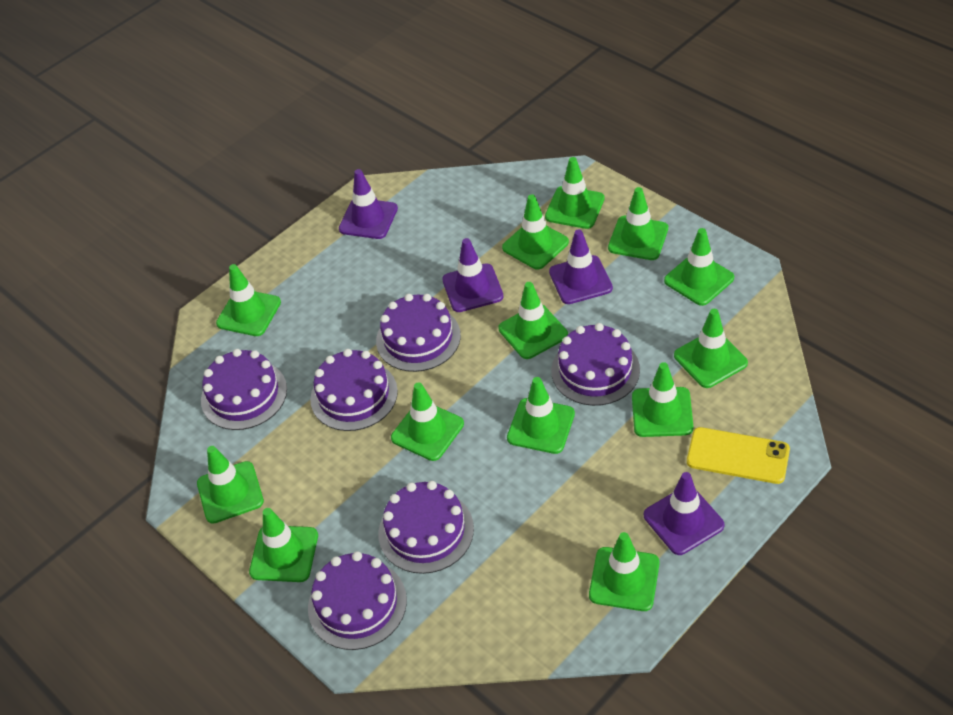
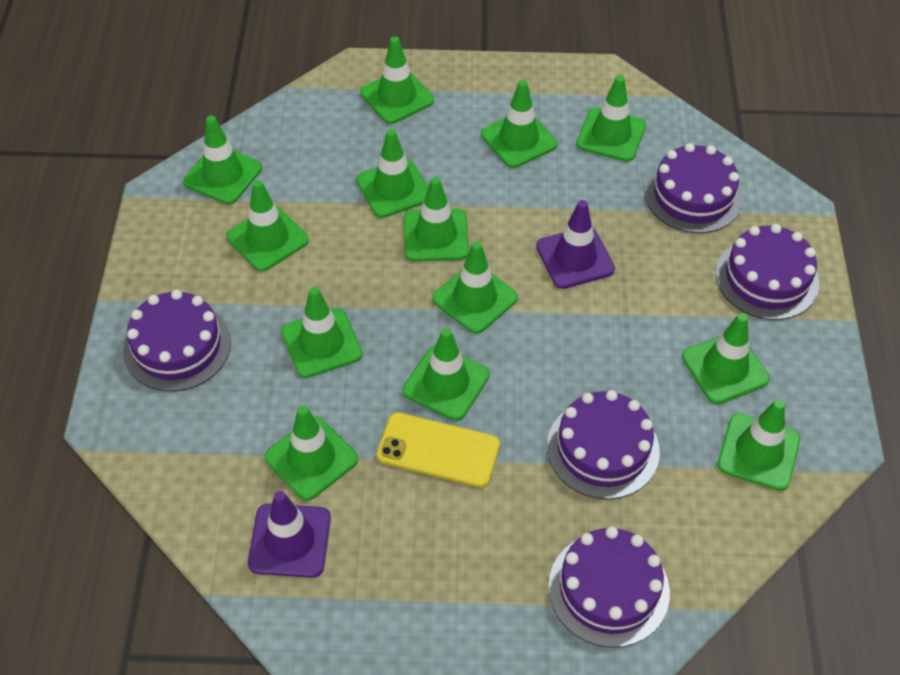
purple cake: [201,349,287,430] [308,551,407,650] [310,349,398,431] [376,294,461,372] [378,481,474,574] [551,323,640,406] = 6 -> [123,290,231,392] [547,390,660,499] [548,526,670,648] [645,143,743,233] [716,224,819,320] = 5
purple traffic cone: [339,169,398,239] [442,238,503,312] [549,229,613,304] [644,472,724,555] = 4 -> [248,491,331,578] [536,200,615,289] = 2

